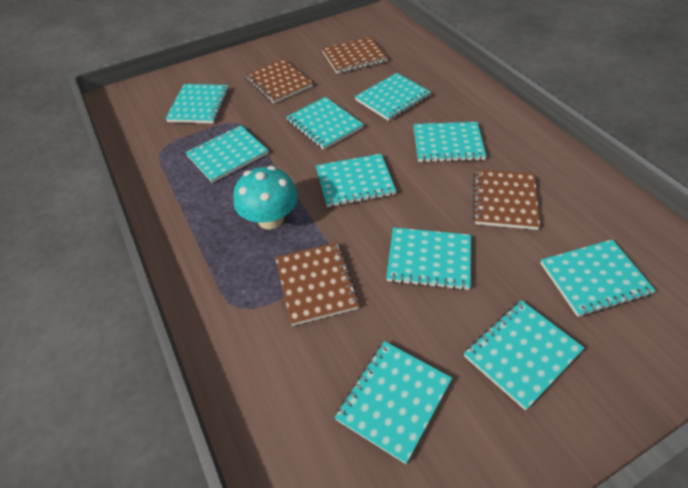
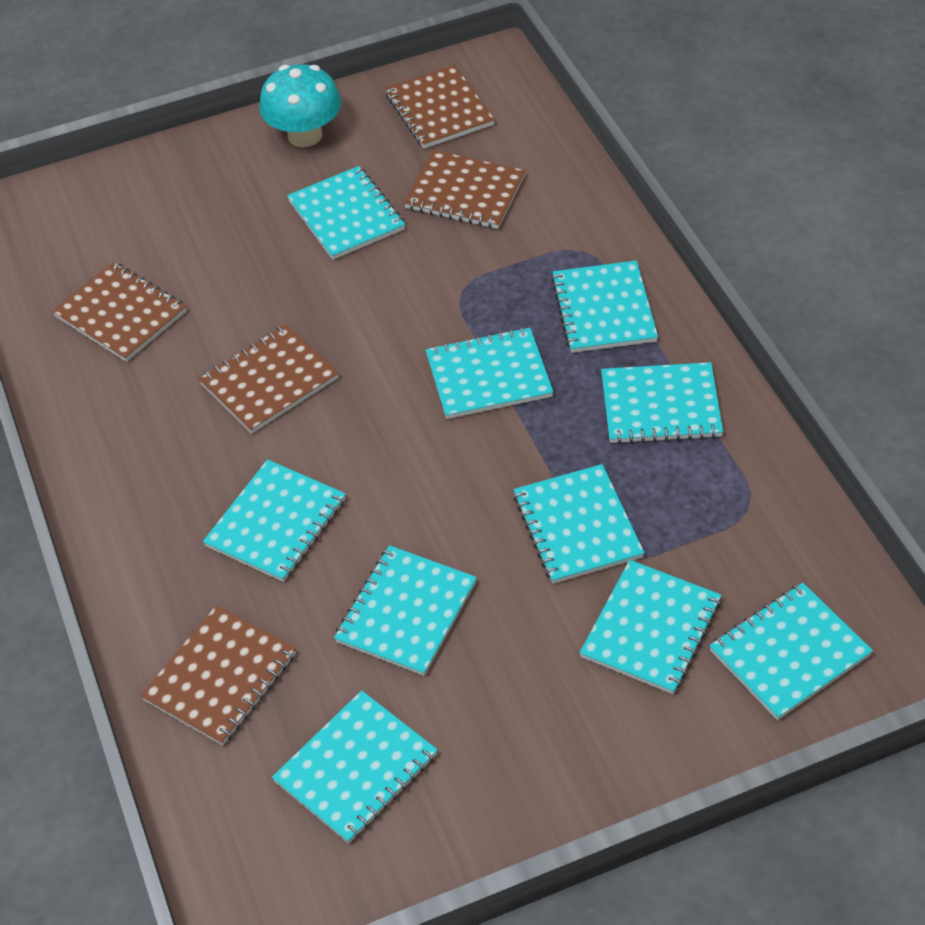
brown notebook: [245,59,313,104] [275,242,360,326] [322,37,388,74] [473,169,540,230] = 4 -> [52,262,186,362] [141,605,296,746] [199,324,339,434] [385,65,495,149] [404,150,526,229] = 5

